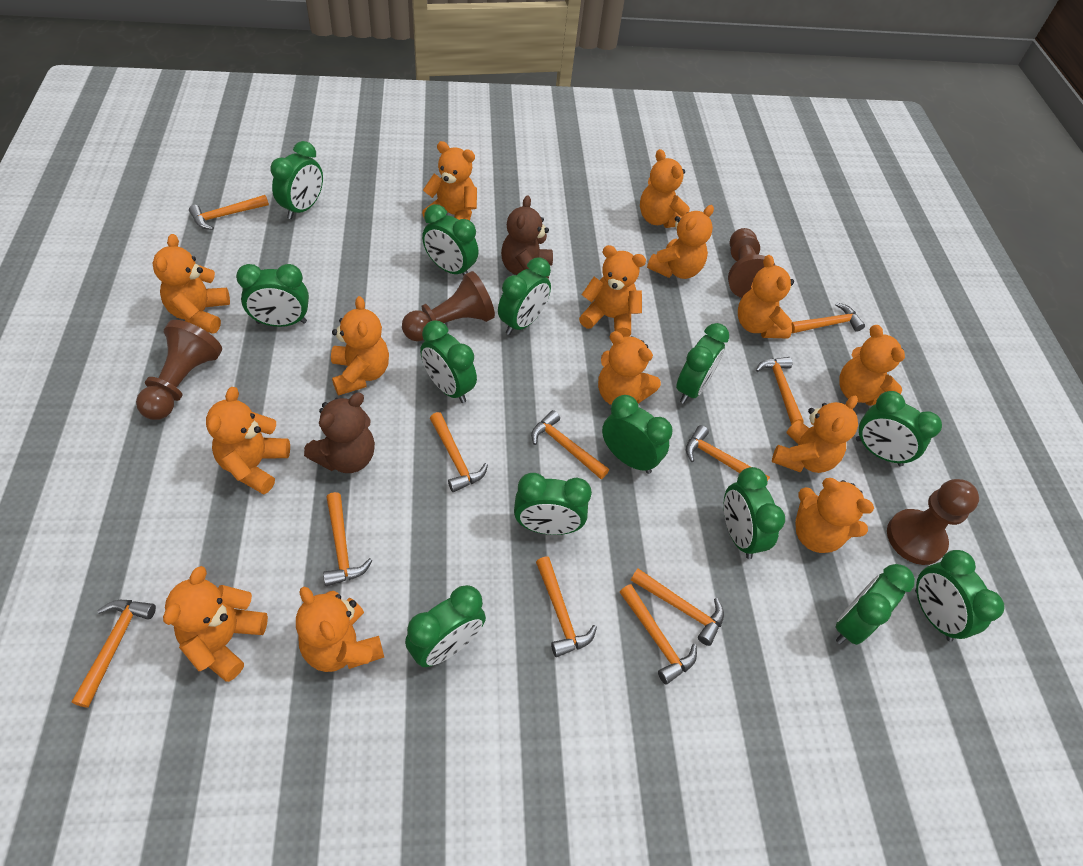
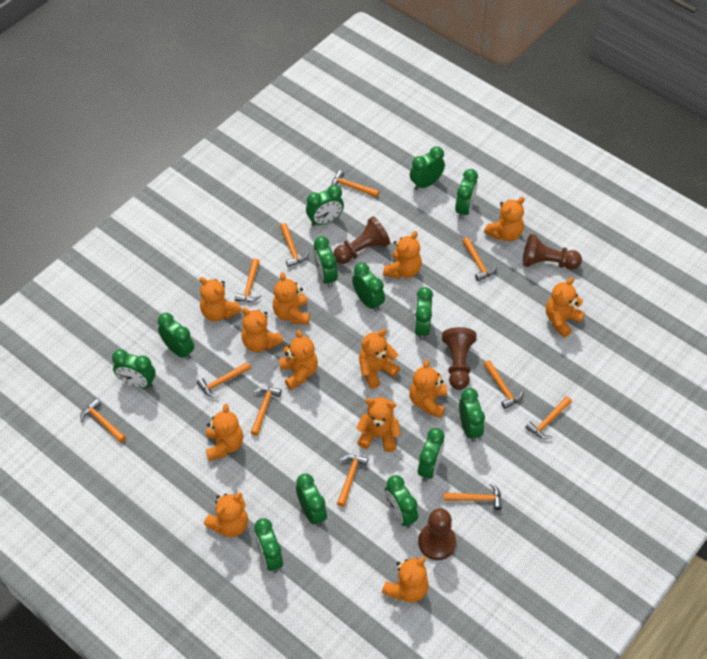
brown teddy bear: [304,393,375,473] [501,195,553,279] = 2 -> none = 0
orange teddy bear: [152,234,230,334] [163,566,268,682] [206,387,290,494] [296,587,384,672] [331,296,389,396] [422,141,477,221] [579,245,646,337] [598,331,661,405] [640,149,690,228] [647,205,714,279] [738,255,794,339] [772,396,858,473] [795,478,874,553] [839,325,905,406] = 14 -> [199,277,241,321] [204,492,248,537] [206,404,243,461] [241,308,283,352] [273,272,310,325] [279,330,318,390] [356,397,401,452] [359,329,400,388] [382,556,429,603] [383,231,422,279] [409,359,447,418] [484,197,525,241] [546,277,585,338] = 13

